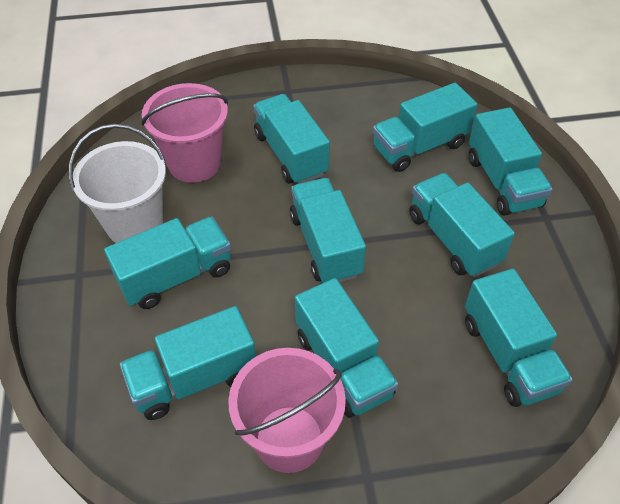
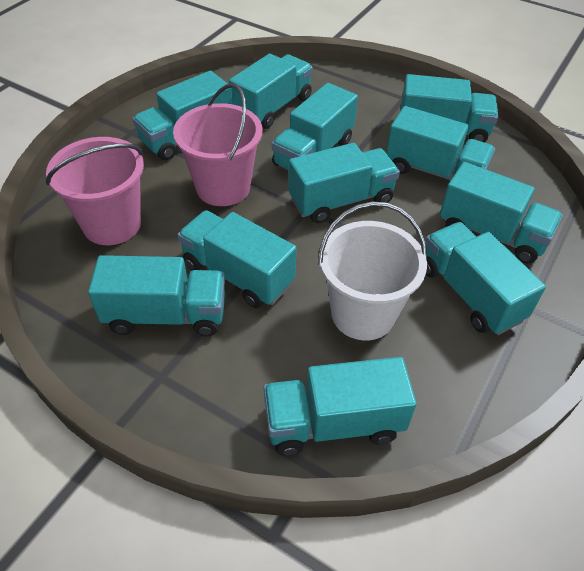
turquoise truck: [104,217,231,309] [120,306,256,420] [253,94,330,184] [290,178,366,283] [295,278,398,418] [373,83,477,172] [409,173,515,277] [465,269,573,407] [469,107,552,216] = 9 -> [88,255,225,337] [133,71,232,160] [178,210,297,308] [229,54,313,129] [264,357,417,456] [272,83,358,170] [288,143,400,223] [386,106,495,180] [400,74,498,143] [425,222,546,335] [440,162,563,264] = 11

